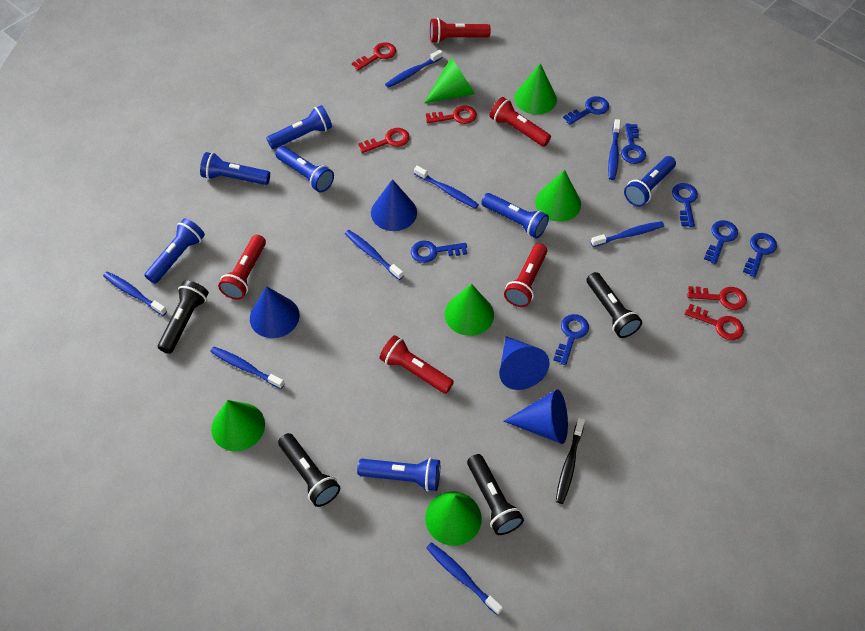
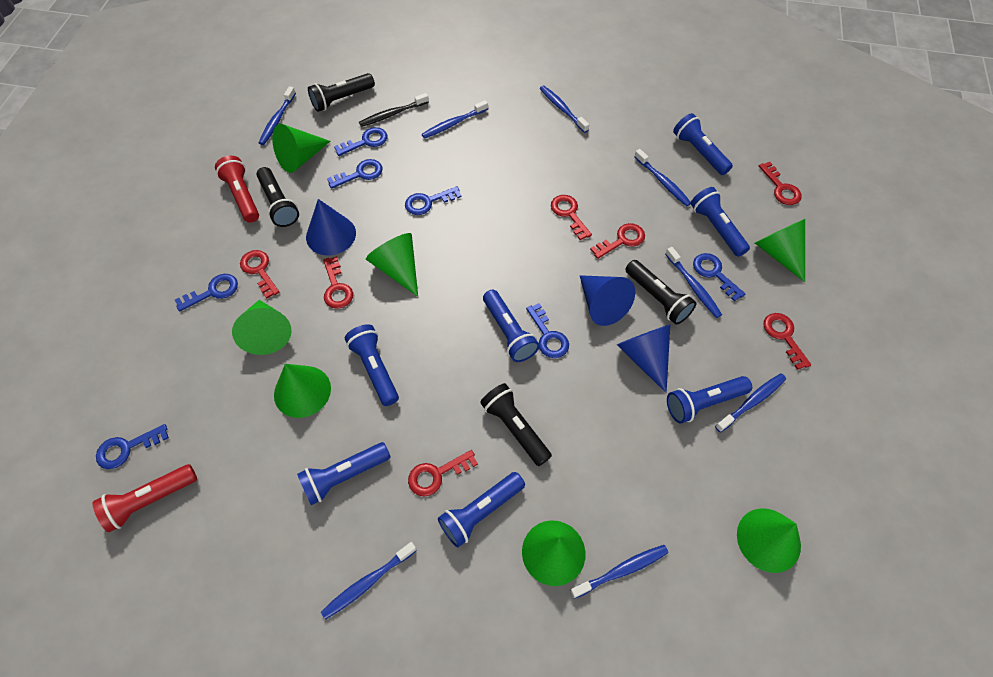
blue cone: [250,286,299,338] [371,179,417,231] [499,336,549,390] [504,389,568,444] = 4 -> [306,199,356,256] [580,275,635,326] [617,325,670,393] = 3
green cone: [211,400,265,451] [424,58,475,103] [425,492,482,546] [445,284,494,336] [514,63,557,115] [535,170,581,222] = 6 -> [232,300,292,355] [272,124,330,173] [274,364,331,418] [366,233,418,297] [522,520,585,586] [737,508,801,573] [755,219,805,282] = 7
red flashlight: [218,235,266,300] [379,335,454,394] [430,18,491,43] [490,97,551,147] [504,243,547,307] = 5 -> [93,464,197,532] [215,156,259,223] = 2
red key: [352,42,396,71] [358,128,410,153] [426,105,477,124] [685,304,744,340] [687,286,747,310] = 5 -> [240,250,280,299] [323,256,353,309] [408,450,478,496] [551,195,592,240] [590,223,645,259] [759,162,802,205] [763,313,811,370] = 7

